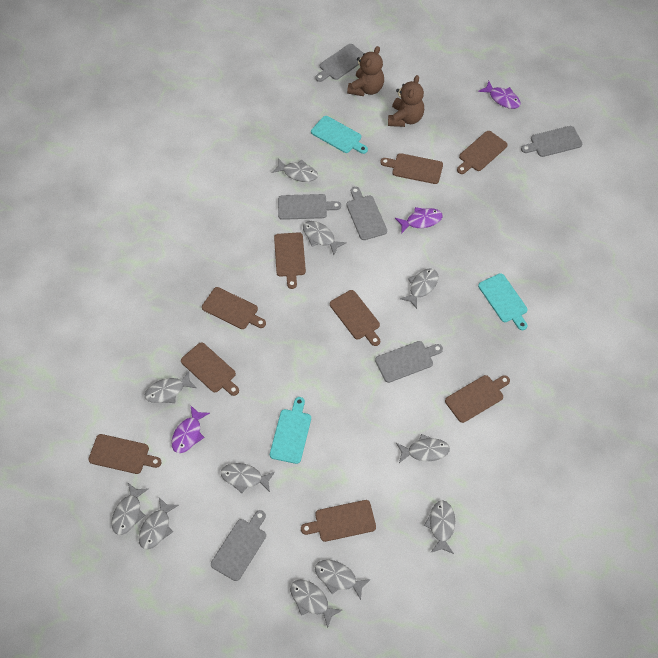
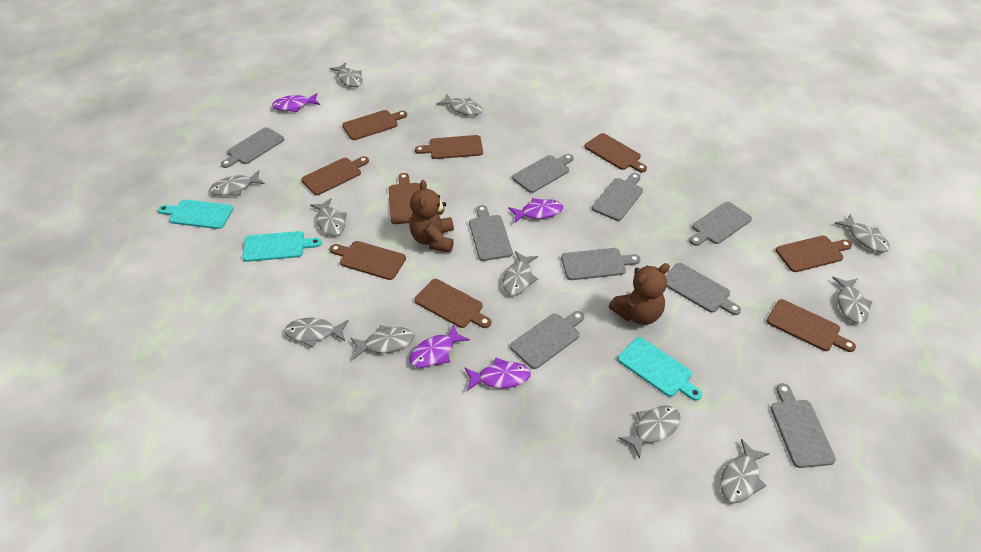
grey cutting board: [211,510,266,581] [278,194,341,220] [315,44,364,82] [346,187,387,240] [375,341,443,383] [521,126,582,157] = 6 -> [221,127,284,168] [469,205,513,261] [510,311,584,369] [512,154,574,193] [561,248,641,280] [592,173,643,221] [665,263,741,315] [690,202,752,246] [771,383,836,468] = 9
purple fish: [171,405,210,453] [395,207,443,234] [478,81,521,109] = 3 -> [272,93,320,112] [409,324,470,368] [465,358,531,391] [508,198,563,224] = 4

